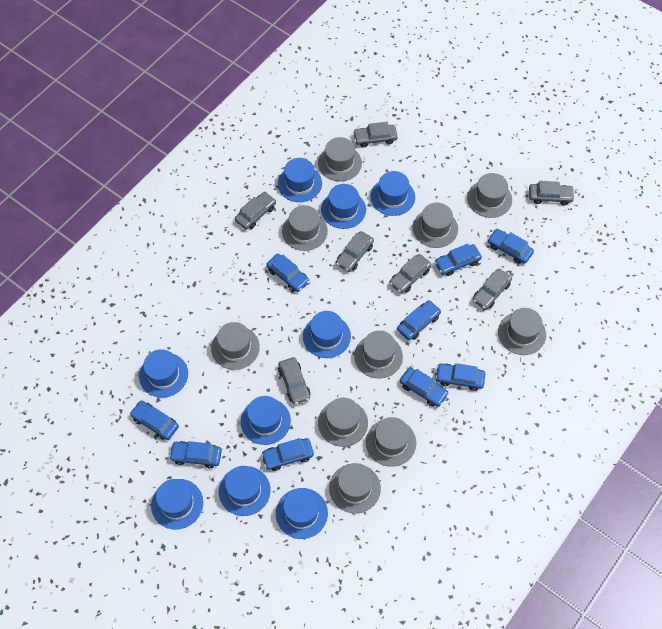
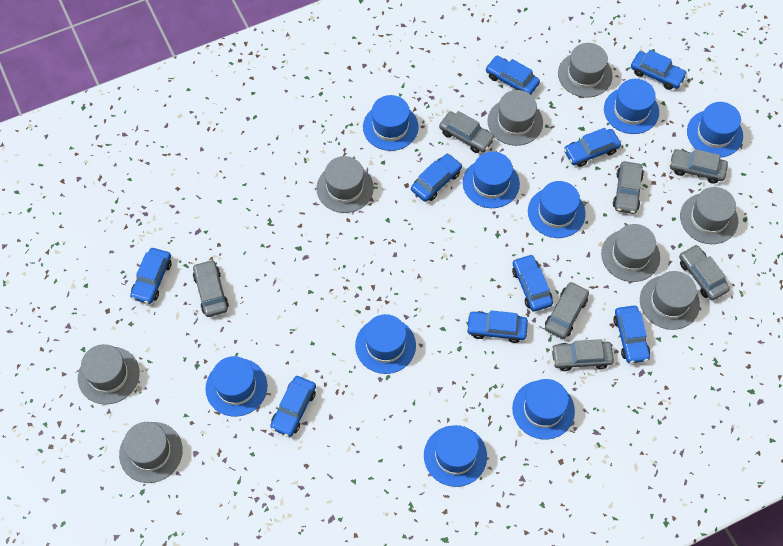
grey hat: [211,322,260,370] [282,205,328,251] [318,137,362,181] [318,398,368,447] [329,463,381,513] [354,331,403,378] [366,417,416,467] [413,203,458,248] [467,173,512,218] [498,308,546,355] = 10 -> [78,344,140,405] [119,422,183,483] [317,156,374,213] [487,90,543,146] [558,43,613,98] [601,224,660,282] [640,271,700,330] [680,187,738,244] = 8

